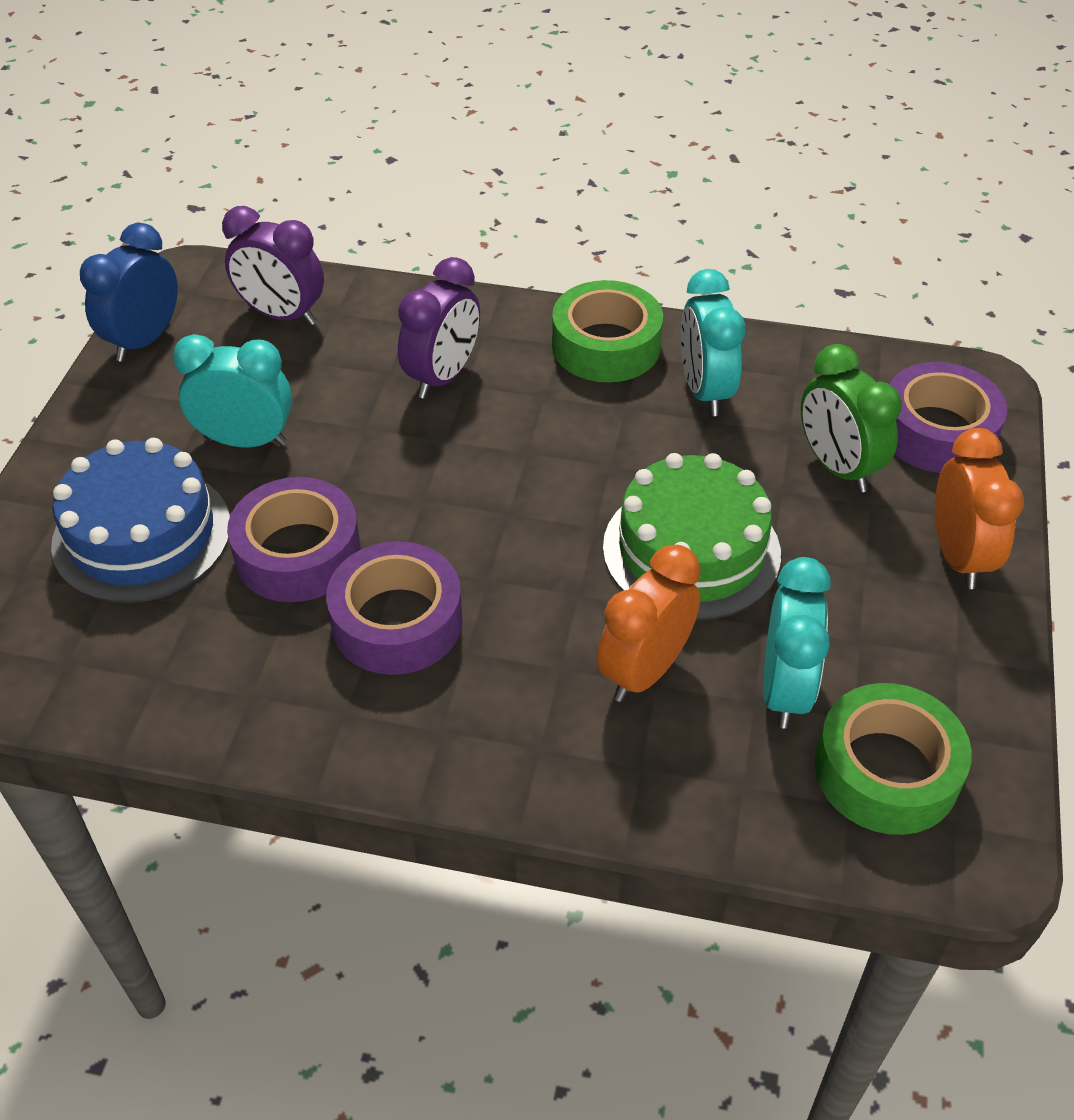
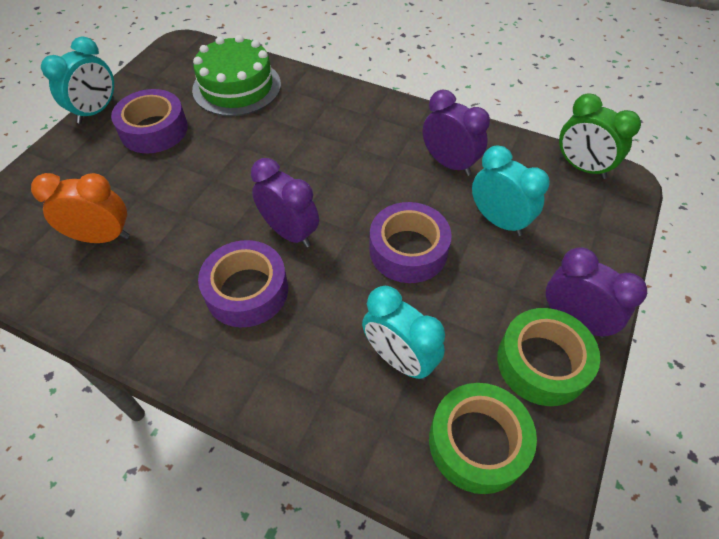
blue cake: [51,438,230,603] = 1 -> none = 0
blue clock: [80,223,178,362] = 1 -> none = 0
orange clock: [597,545,701,702] [935,428,1024,589] = 2 -> [31,173,130,243] = 1
purple clock: [222,206,324,325] [398,257,480,399] = 2 -> [251,158,319,247] [423,90,490,176] [546,247,647,338] = 3

